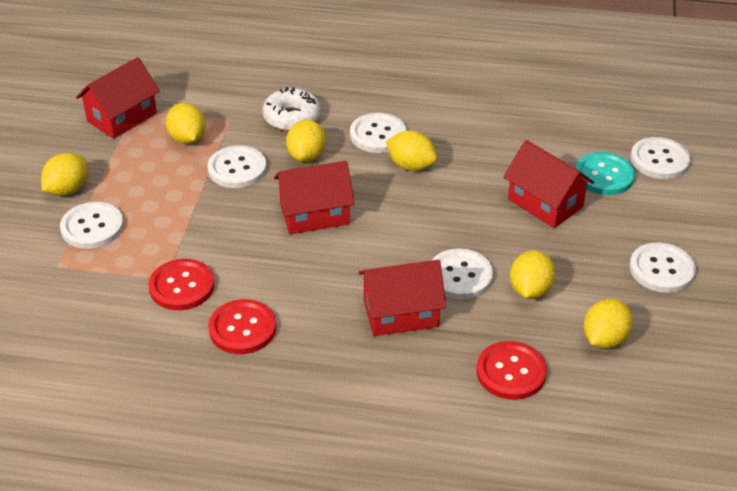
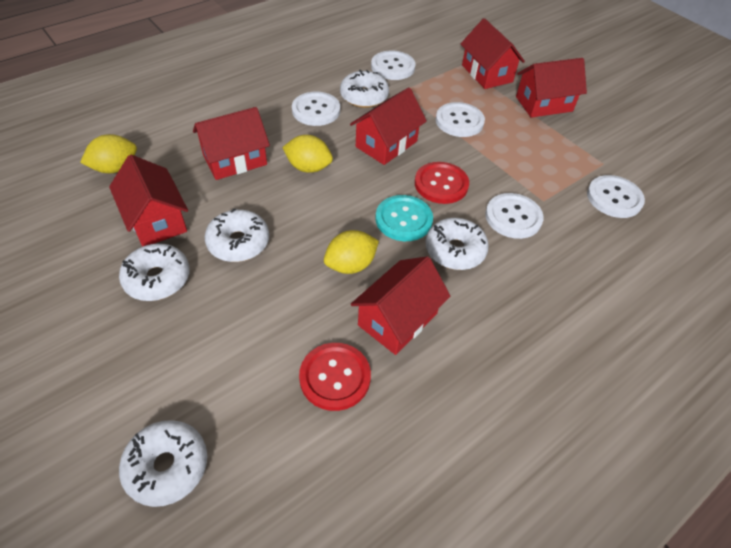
red button: [148,259,215,310] [208,299,276,354] [476,341,547,400] = 3 -> [299,343,371,411] [415,162,469,204] = 2
red house: [76,57,160,139] [274,161,355,234] [358,260,446,336] [503,140,594,228] = 4 -> [109,155,188,247] [193,107,270,180] [350,88,427,165] [351,256,450,355] [461,18,525,89] [516,58,587,118] = 6
white button: [60,202,124,249] [208,145,266,188] [350,113,407,153] [431,248,493,299] [630,137,690,179] [630,242,696,293] = 6 -> [292,92,340,126] [371,50,416,80] [435,102,485,137] [485,193,544,239] [587,175,645,218] = 5
white donut: [262,87,321,131] = 1 -> [119,243,190,301] [119,420,207,507] [205,208,269,262] [340,70,389,108] [426,218,489,270] = 5
yellow lemon: [41,153,87,196] [166,103,205,144] [286,120,326,162] [386,130,437,171] [510,250,555,299] [584,299,633,348] = 6 -> [80,134,137,173] [282,135,333,173] [324,230,379,274] = 3

